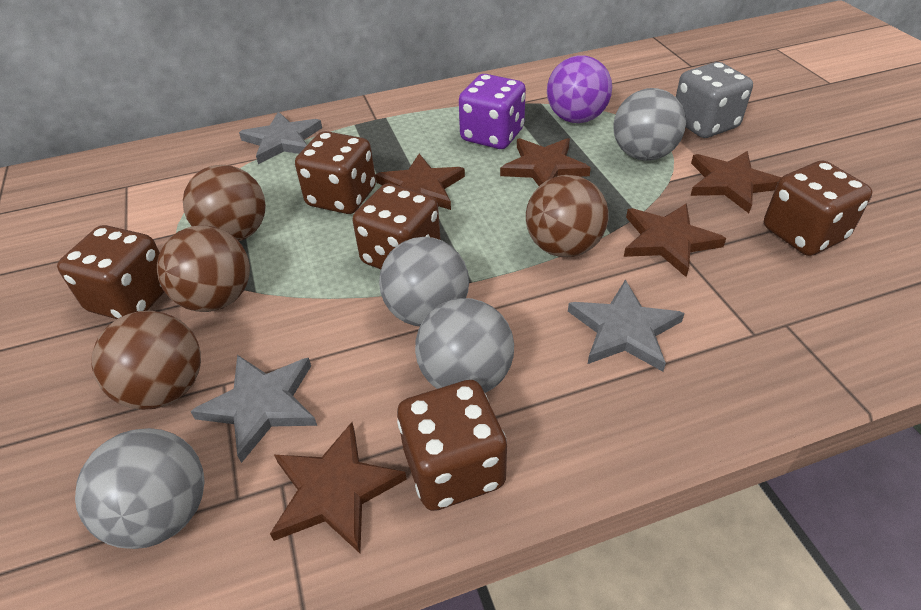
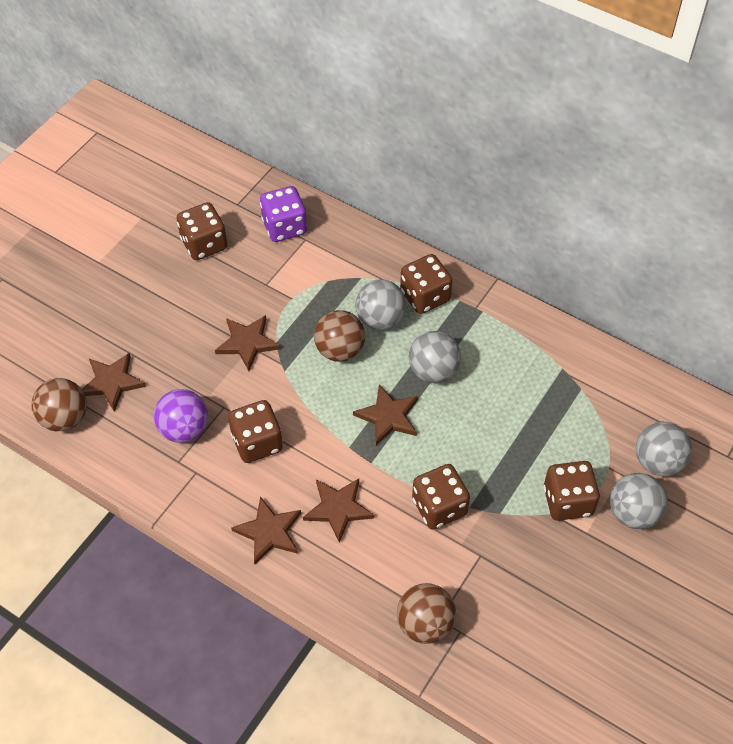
brown ball: [92,311,201,410] [157,225,250,312] [183,165,266,241] [526,175,608,257] = 4 -> [32,378,87,431] [314,310,365,362] [397,583,456,644] = 3
grey dice: [676,62,753,138] = 1 -> none = 0
grey star: [190,355,317,463] [239,111,322,164] [568,279,685,372] = 3 -> none = 0

